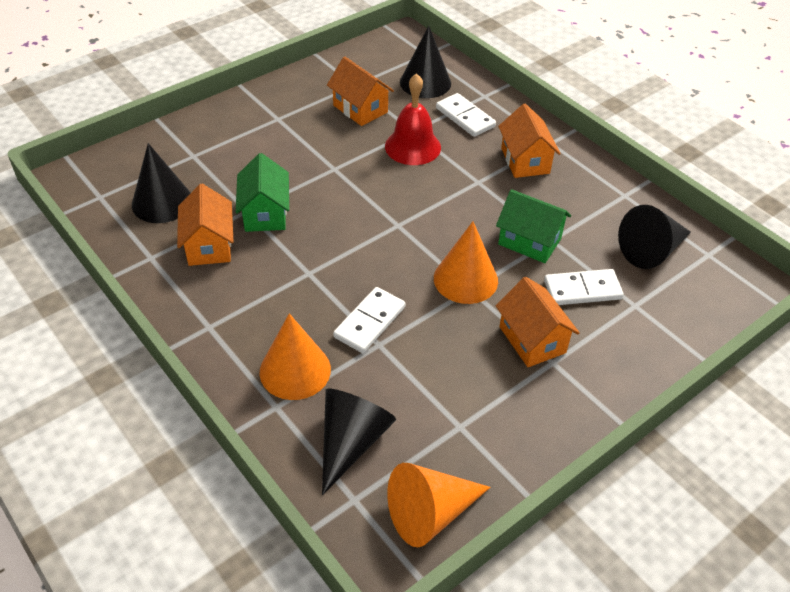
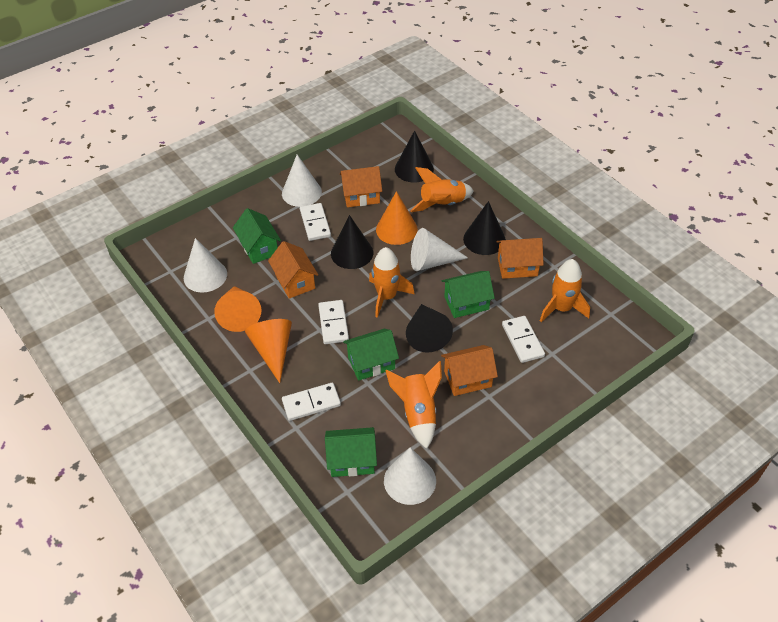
green house: [236,153,289,232] [496,189,571,263] = 2 -> [233,208,281,264] [325,427,377,477] [343,329,399,381] [442,271,495,318] = 4
orange rocket: none = 0 -> [369,247,415,318] [385,361,442,449] [410,167,474,212] [540,259,590,322] = 4
red bell: [385,73,441,165] = 1 -> none = 0
white cone: none = 0 -> [184,238,227,293] [282,155,322,207] [384,447,436,505] [411,228,468,271] = 4
white domino: [333,287,405,353] [436,93,496,137] [544,269,624,305] = 3 -> [282,383,341,421] [300,203,331,241] [318,300,349,344] [502,316,545,363] = 4

